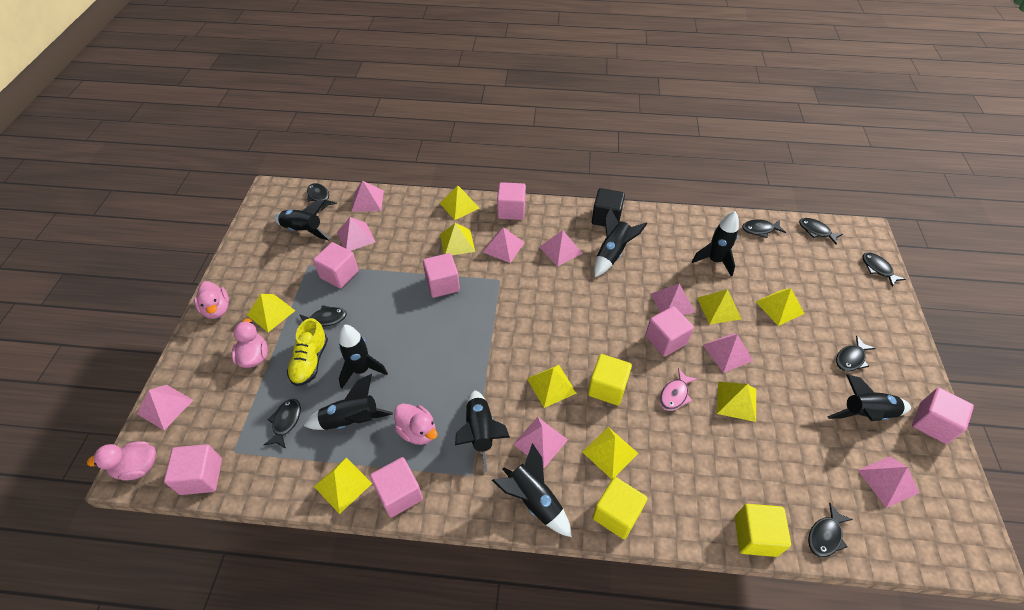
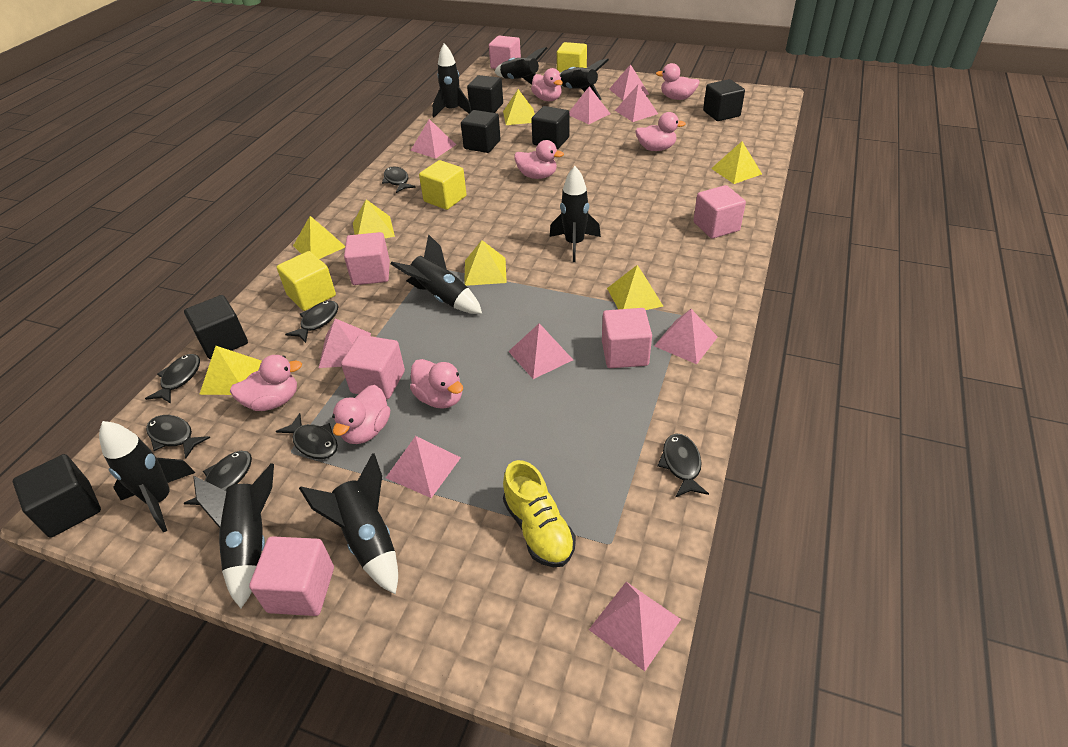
black cube: [592,188,625,226] = 1 -> [13,454,101,538] [184,295,248,359] [461,110,501,153] [467,75,503,113] [531,106,569,149] [703,79,745,121] = 6
black fish: [264,399,301,449] [299,305,347,327] [307,183,337,211] [742,220,786,238] [799,218,843,245] [808,503,853,557] [836,336,876,372] [863,252,906,287] = 8 -> [145,354,200,404] [146,415,210,458] [184,451,252,505] [276,413,338,459] [285,301,339,343] [382,166,416,193] [657,433,709,497] = 7
pink cube: [164,444,222,495] [313,242,359,289] [370,457,423,518] [423,253,460,298] [497,182,526,220] [645,306,694,357] [912,388,974,444] = 7 -> [249,536,334,616] [341,335,405,399] [344,232,390,285] [489,36,521,69] [602,308,652,368] [693,185,746,239] = 6
pink duck: [87,441,156,480] [194,281,229,319] [231,318,268,368] [394,403,437,445] = 4 -> [230,355,302,411] [332,385,390,444] [410,359,463,409] [514,140,564,179] [531,68,563,101] [635,112,686,151] [656,63,700,100] = 7
pink fish: [659,368,697,411] = 1 -> none = 0
yellow pyramid: [247,294,295,332] [314,458,372,514] [440,185,479,220] [440,223,475,255] [527,365,577,408] [583,427,638,479] [697,289,741,325] [717,381,756,422] [756,288,805,326] = 9 -> [199,346,262,395] [293,216,345,259] [353,199,395,238] [464,240,507,286] [503,89,535,125] [607,265,663,310] [711,141,762,184] = 7

